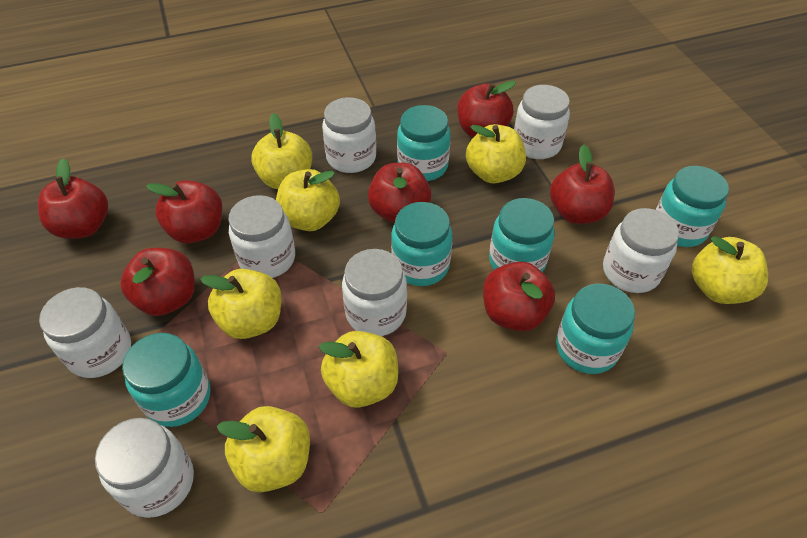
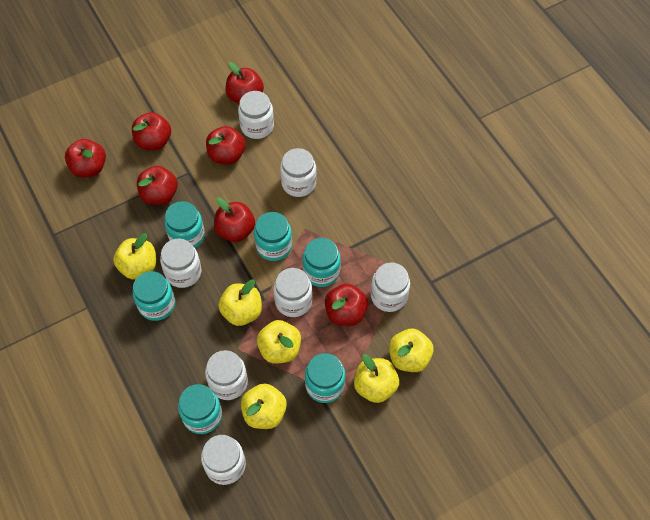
yellow apple: [200,269,282,339] [217,406,310,492] [251,113,312,189] [276,169,340,231] [319,331,398,408] [466,124,526,184] [692,236,768,304] = 7 -> [113,233,156,279] [218,279,262,326] [241,384,287,429] [257,320,301,364] [354,354,399,403] [389,329,434,372] = 6

